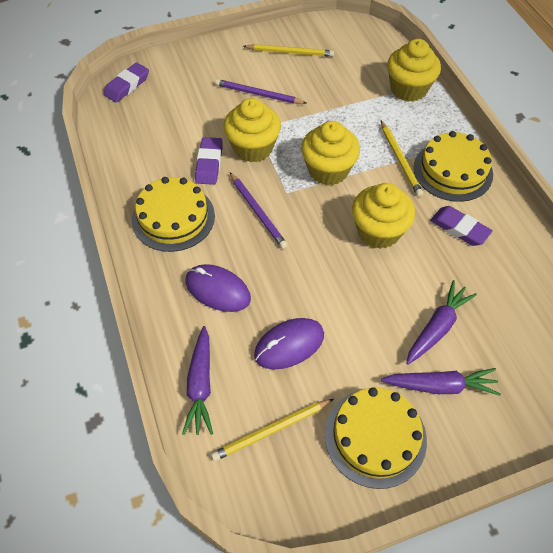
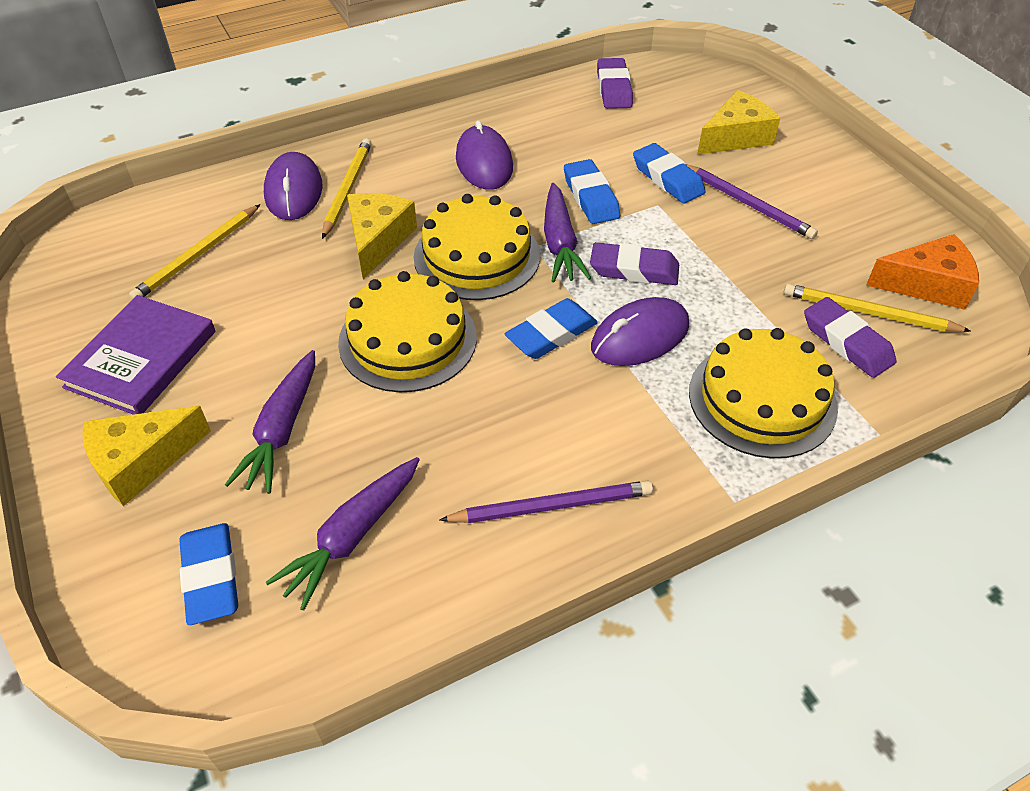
blue eraser: none = 0 -> [179,523,238,625] [505,298,598,359] [564,159,620,224] [633,143,705,203] = 4
orange cheese: none = 0 -> [866,234,979,310] = 1
purple book: none = 0 -> [56,295,215,415] = 1
purple mouse: [186,264,251,312] [254,318,324,369] = 2 -> [264,152,323,220] [456,120,513,190] [591,297,689,366] = 3
yellow cheese: none = 0 -> [82,406,211,506] [347,193,417,279] [697,90,780,155] = 3
yellow cupcake: [224,98,281,162] [301,121,360,186] [352,183,415,249] [387,39,441,102] = 4 -> none = 0

